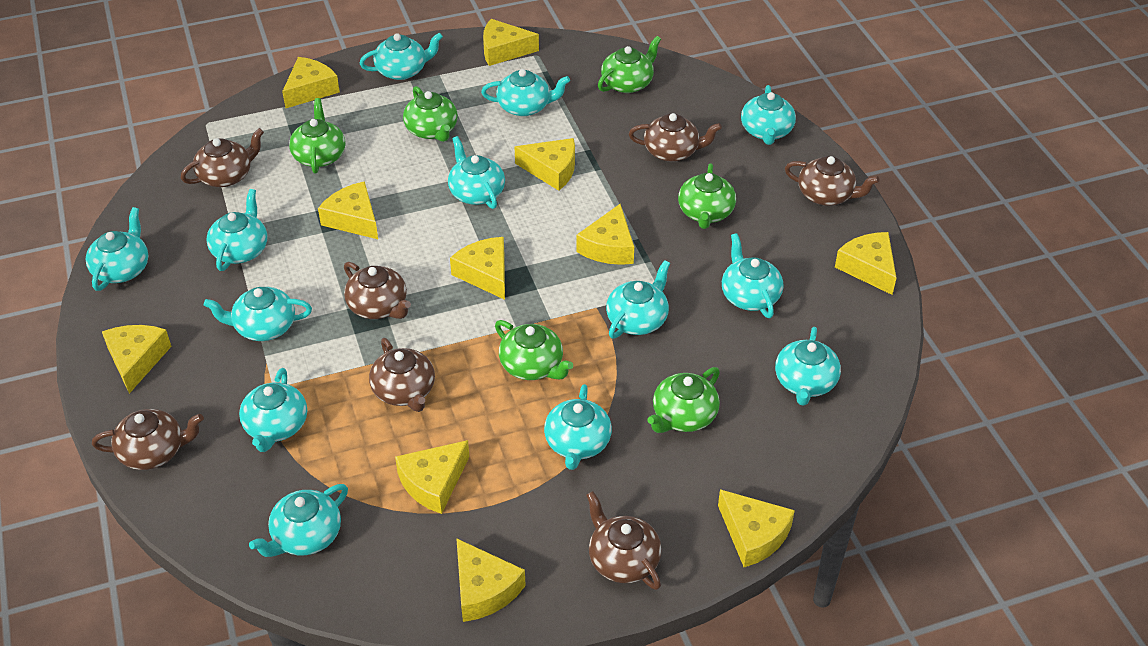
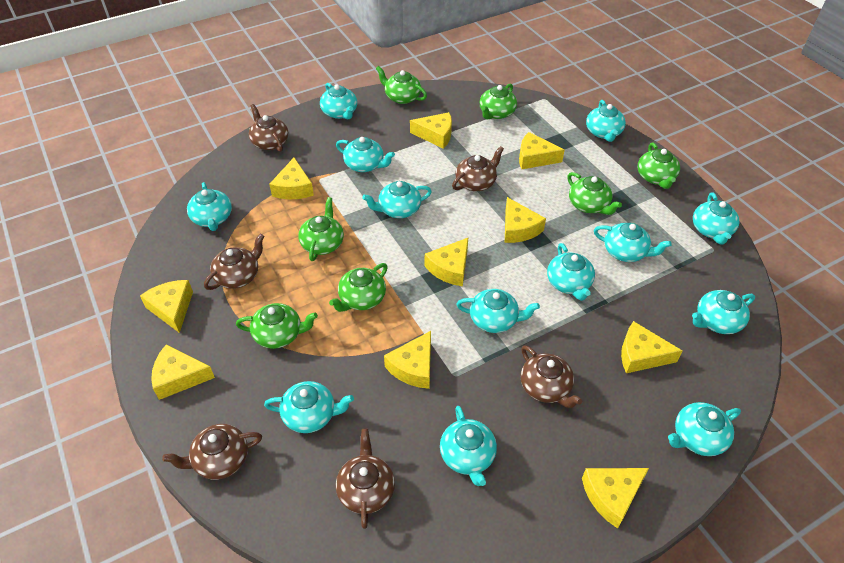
brown teapot: [92,409,204,470] [181,128,264,187] [344,262,411,319] [369,338,435,412] [586,491,662,590] [629,113,722,162] [785,156,879,206] = 7 -> [162,424,262,480] [204,234,264,290] [249,104,289,152] [336,429,395,529] [452,146,504,191] [520,345,582,408] = 6
green teapot: [289,98,345,174] [403,86,458,142] [495,320,573,380] [598,36,661,93] [647,367,720,433] [678,163,736,229] = 6 -> [236,303,318,349] [298,197,344,261] [329,263,388,312] [376,66,427,104] [480,83,517,119] [567,172,622,215] [637,142,680,189] = 7
yellow cheese: [102,325,172,394] [282,57,340,108] [318,181,378,239] [395,440,469,514] [450,237,505,300] [456,538,526,622] [483,19,539,66] [514,138,575,191] [576,204,634,265] [718,489,795,567] [835,232,896,295] = 11 -> [140,280,193,333] [151,344,215,400] [269,158,314,199] [384,331,431,389] [410,112,452,149] [425,238,468,286] [505,197,546,243] [519,132,565,169] [582,468,649,529] [621,321,682,373] = 10

